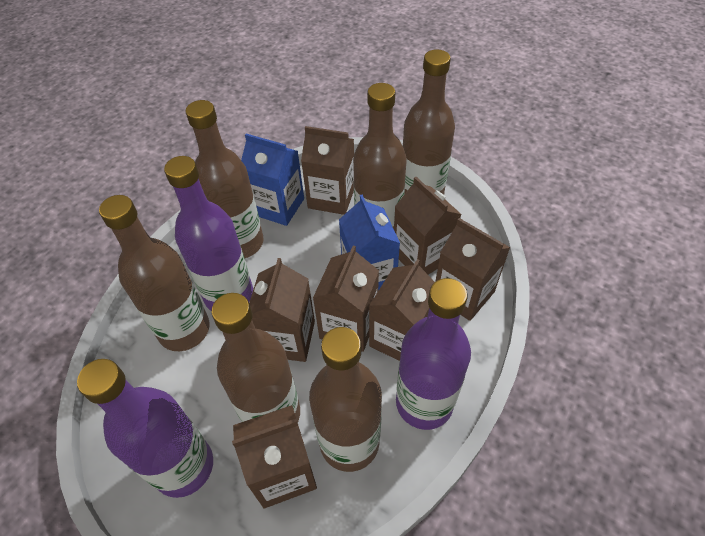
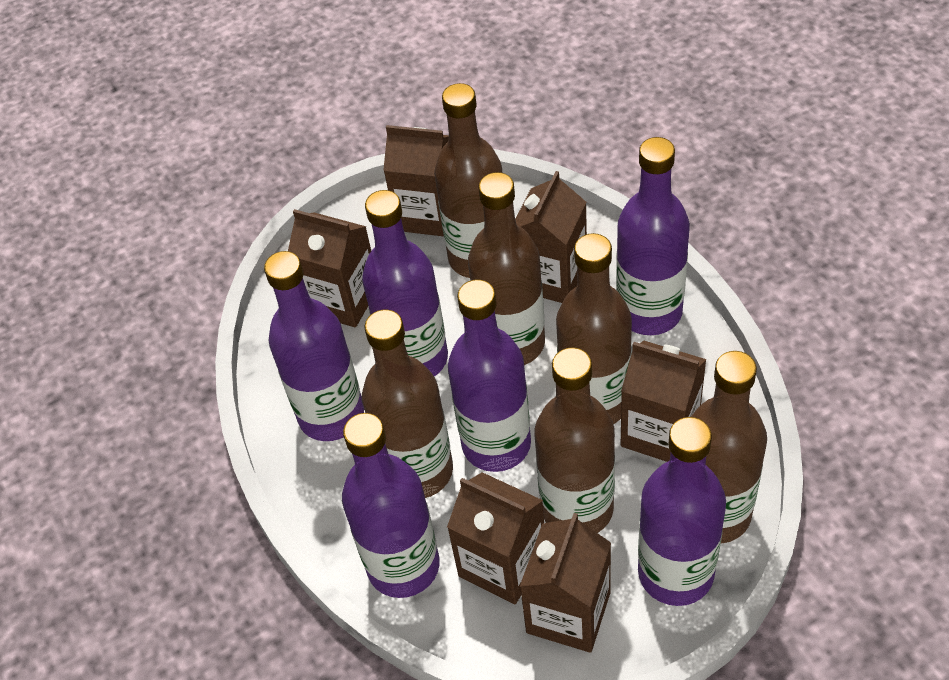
blue carton: [241,134,304,226] [339,194,400,291] = 2 -> none = 0
brown carton: [232,405,317,508] [249,258,315,362] [301,126,354,215] [313,246,379,352] [369,259,435,361] [394,177,462,275] [435,218,510,321] = 7 -> [288,209,371,327] [383,125,449,236] [447,472,544,605] [515,171,587,303] [520,513,611,653] [621,341,707,462] = 6
purple bottle: [77,359,213,498] [164,156,253,311] [396,278,471,430] = 3 -> [264,251,364,441] [342,413,440,598] [362,190,448,376] [448,280,531,472] [616,137,690,335] [638,417,726,606] = 6

